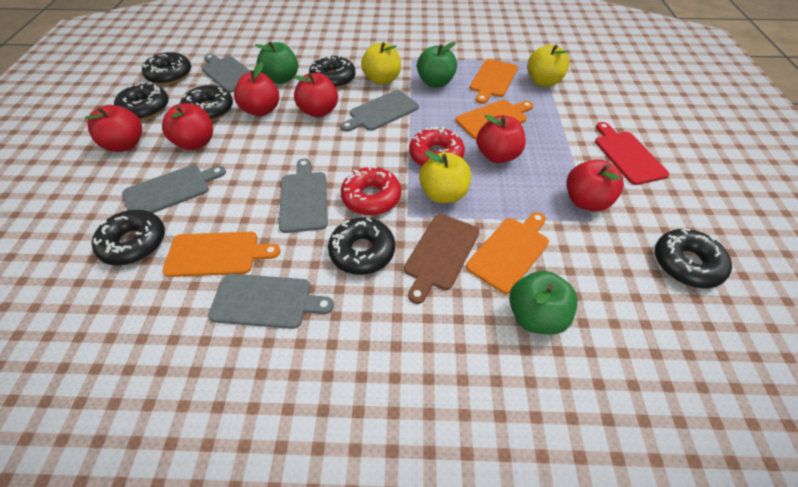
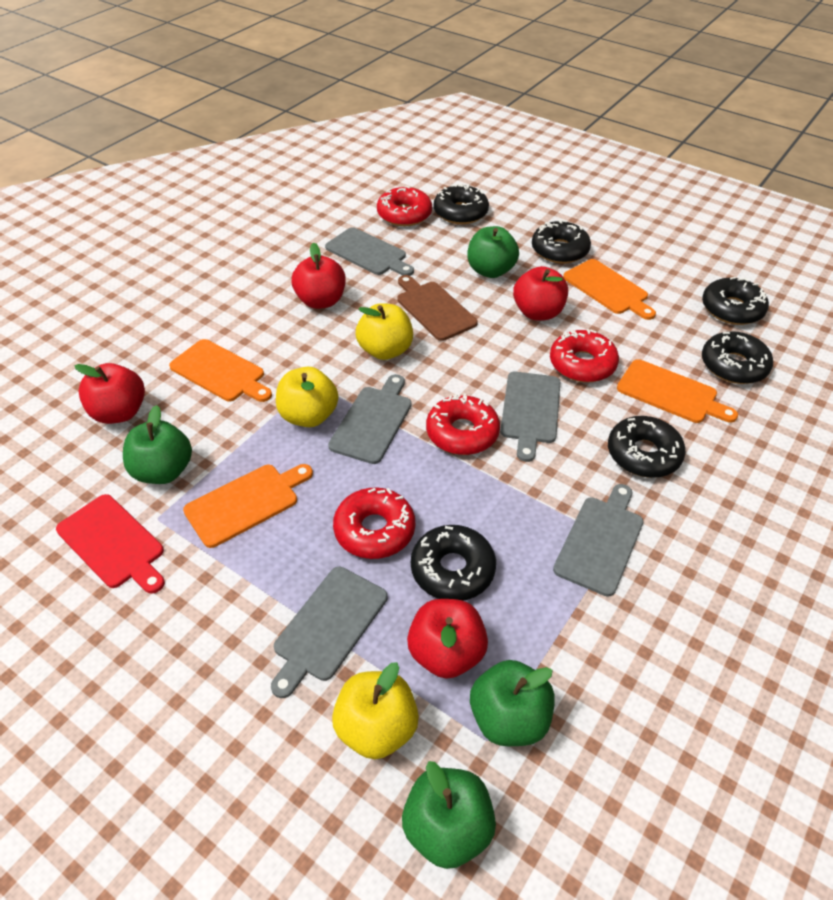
black donut: [92,210,165,265] [114,82,169,120] [142,52,191,85] [180,85,233,121] [309,54,355,88] [328,217,395,275] [655,228,732,288] = 7 -> [411,525,496,600] [434,184,489,224] [532,220,591,264] [608,416,686,478] [702,277,769,325] [702,331,773,384] = 6
green apple: [255,41,298,84] [417,42,457,88] [509,271,577,335] = 3 -> [123,405,192,484] [402,761,496,869] [467,226,519,278] [470,660,555,746] = 4
red apple: [85,105,142,152] [162,103,213,150] [234,62,279,116] [293,73,338,117] [476,115,526,163] [567,160,624,211] = 6 -> [74,363,145,424] [292,242,346,309] [407,599,488,679] [513,266,568,321] = 4
red donut: [341,166,401,216] [409,126,465,166] = 2 -> [333,487,415,559] [377,186,432,226] [426,393,500,455] [550,329,619,382] = 4

